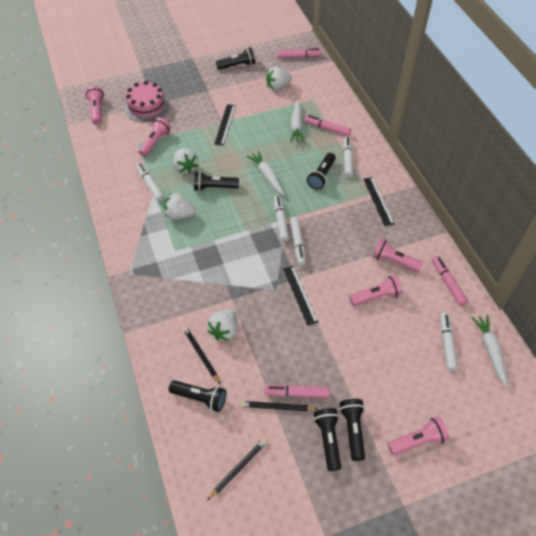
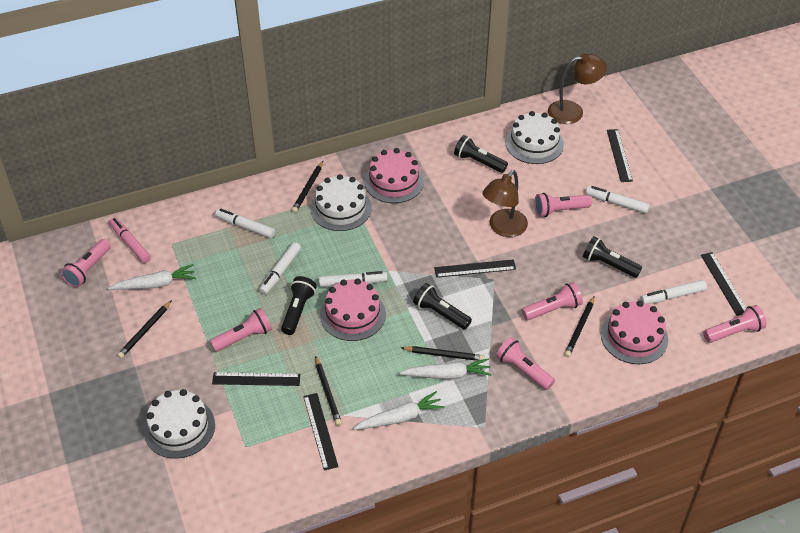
black flashlight: [169,380,226,412] [194,171,239,191] [216,48,255,70] [307,153,336,190] [314,408,341,471] [339,399,365,461] = 6 -> [281,276,317,335] [413,283,472,329] [454,135,508,173] [583,236,642,278] = 4
black pencil: [183,327,221,385] [207,438,267,500] [241,401,318,411] = 3 -> [117,300,172,359] [292,161,323,213] [315,356,342,426] [401,346,484,361] [564,296,595,357] = 5
black ruler: [214,104,236,146] [283,266,318,326] [363,177,394,226] = 3 -> [212,372,301,386] [303,393,339,471] [434,259,516,278] [607,129,633,182] [701,252,746,316] = 5
brown lamp: none = 0 -> [483,170,528,237] [548,53,607,124] = 2
pink cake: [124,81,169,122] = 1 -> [320,278,386,341] [364,148,424,203] [601,300,668,364] = 3
pink flashlight: [86,86,104,125] [139,117,171,157] [349,275,402,306] [372,239,423,272] [388,417,449,455] = 5 -> [61,239,111,288] [210,308,272,352] [496,337,555,390] [522,282,583,320] [534,193,592,217] [703,305,767,343] = 6
pink marker: [264,385,330,398] [278,48,322,58] [304,115,351,136] [432,256,468,306] = 4 -> [109,218,151,263] = 1
white cake: none = 0 -> [143,389,215,459] [310,174,371,231] [506,111,564,164] = 3
white strawberry: [164,193,196,220] [173,148,198,174] [207,309,237,341] [266,67,292,91] = 4 -> none = 0

